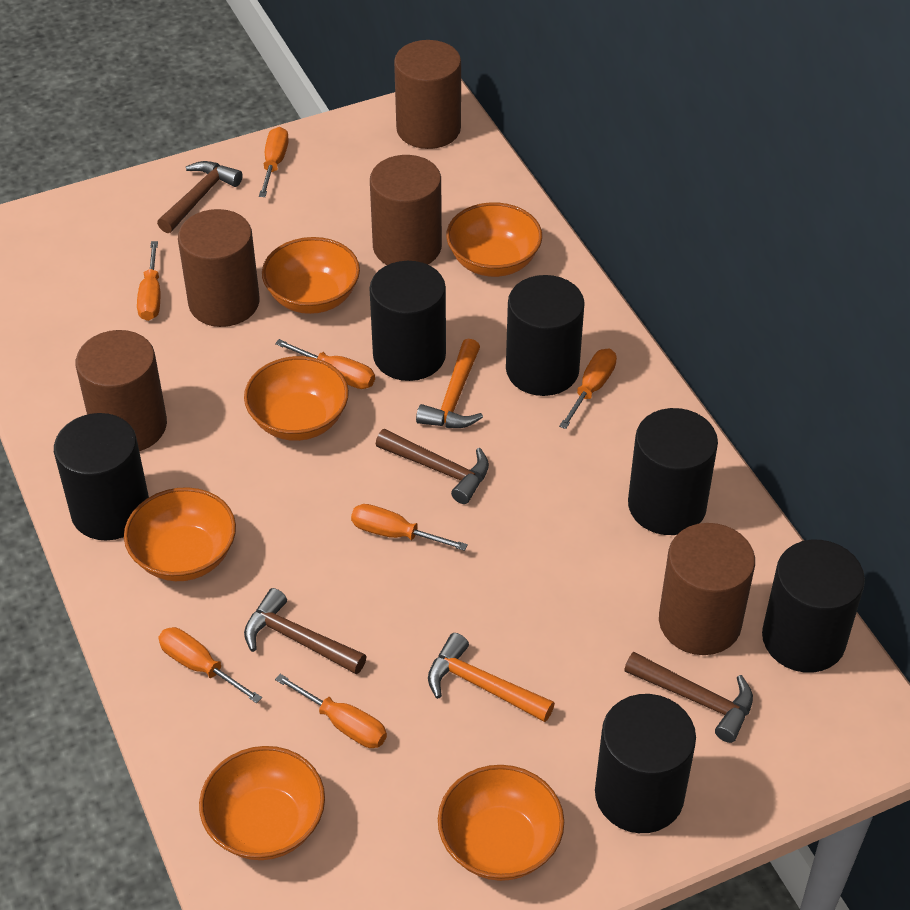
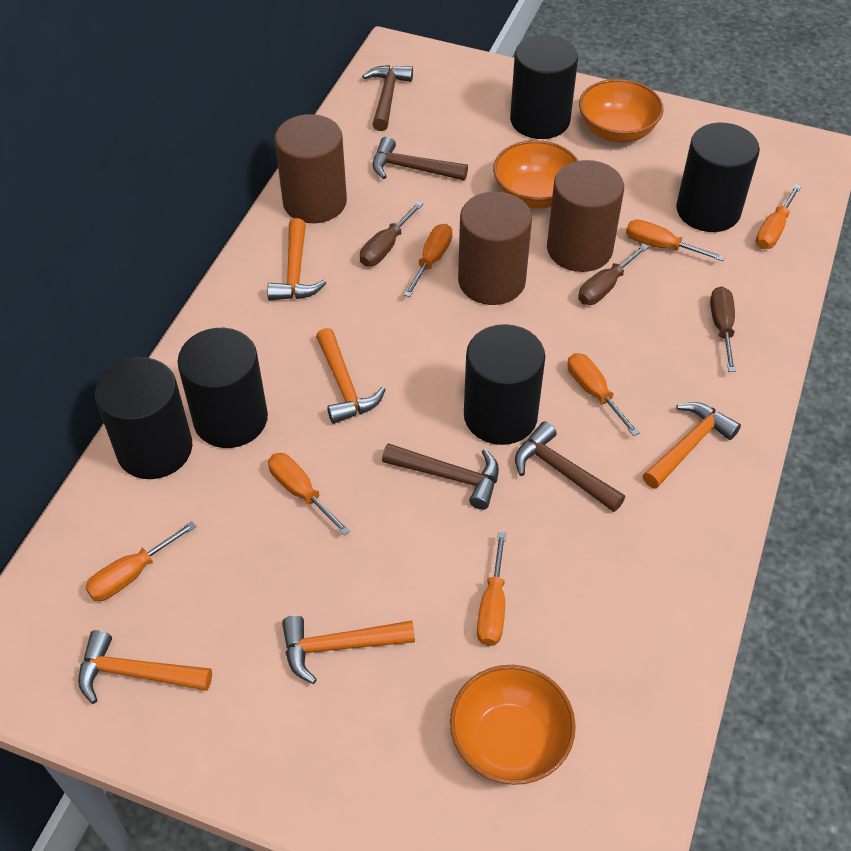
black cylinder: [54,413,149,540] [369,261,446,381] [506,275,585,396] [595,694,696,833] [628,408,718,535] [762,540,865,673] = 6 -> [95,357,192,479] [177,328,268,448] [464,324,545,445] [510,35,578,139] [676,123,760,232] = 5
brown cylinder: [76,330,167,451] [178,209,260,327] [370,155,442,265] [394,40,461,149] [659,523,755,655] = 5 -> [274,114,347,223] [458,192,532,305] [547,160,624,272] = 3
brown screwdriver: none = 0 -> [360,201,423,266] [578,244,649,305] [710,286,736,372] = 3
orange bowl: [124,487,236,581] [199,746,325,860] [244,356,349,441] [262,237,360,314] [438,765,564,881] [446,202,542,277] = 6 -> [450,665,576,785] [493,140,579,209] [579,79,664,143] = 3
orange hammer: [416,339,483,428] [428,633,555,722] = 2 -> [78,630,212,704] [267,218,326,300] [282,615,415,684] [316,328,386,424] [643,402,741,489] = 5

